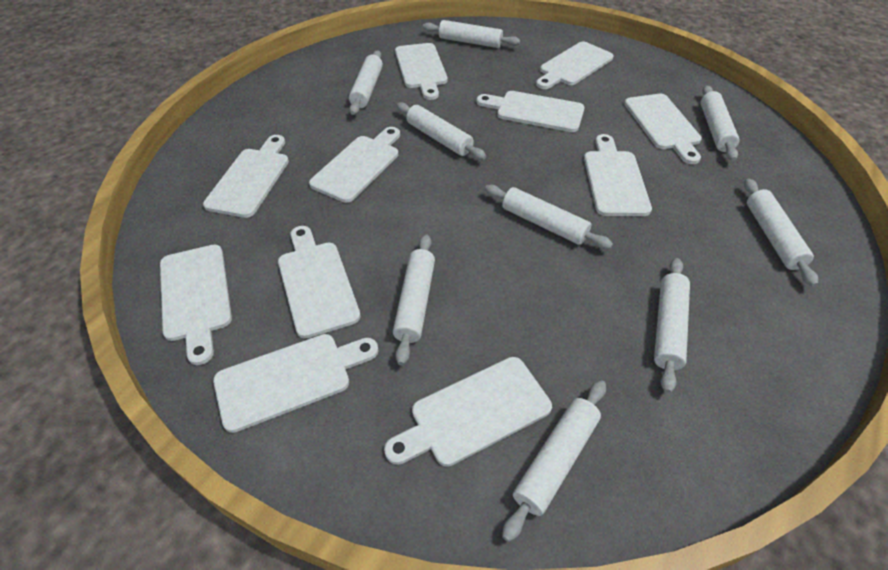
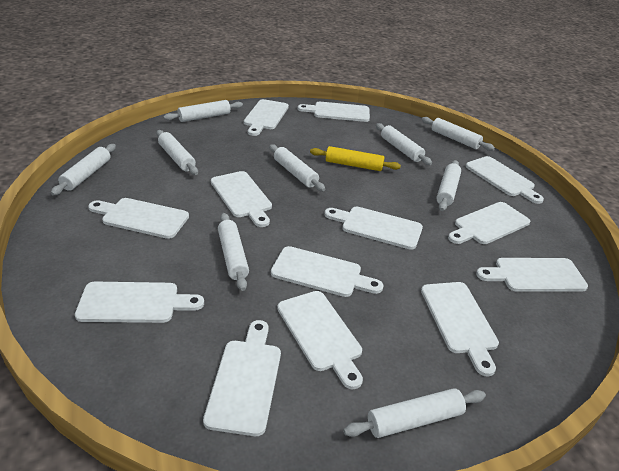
white cutting board: [160,245,232,365] [203,135,289,218] [213,334,379,433] [278,226,361,339] [309,127,400,203] [384,357,552,467] [395,43,448,100] [477,91,585,132] [536,42,614,89] [584,134,652,216] [624,94,702,164] = 11 -> [75,282,204,323] [88,198,189,239] [203,320,281,436] [211,171,272,227] [244,99,289,136] [271,246,383,297] [277,291,363,389] [298,102,370,122] [324,207,423,250] [421,282,499,376] [448,202,530,244] [466,156,544,204] [476,258,588,292] = 13
yellow rolling pin: none = 0 -> [310,146,401,171] = 1

